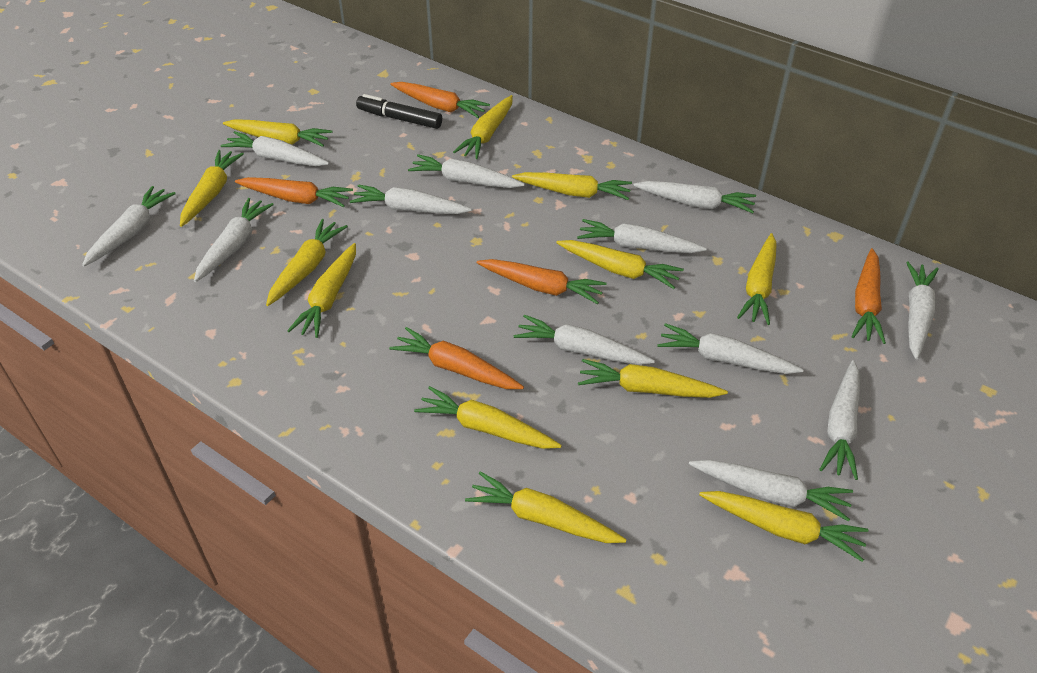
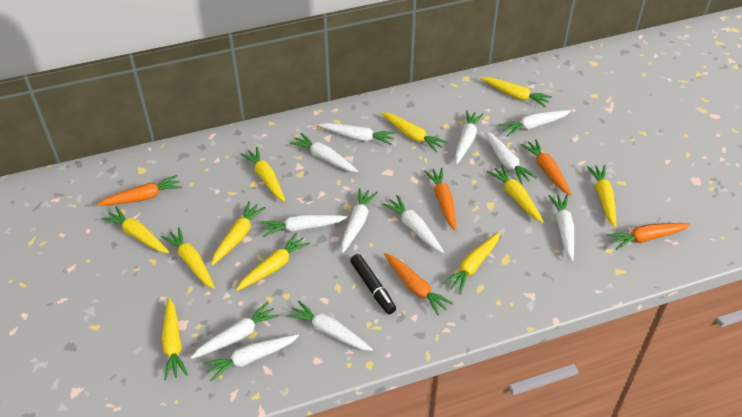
yellow carrot: [180,150,244,227] [223,119,332,147] [266,219,348,306] [287,243,356,338] [414,386,562,449] [453,95,513,159] [465,471,627,543] [512,172,632,200] [556,240,684,289] [578,359,728,398] [699,491,868,562] [737,233,777,325] = 12 -> [101,207,169,253] [161,227,215,289] [162,298,188,380] [211,201,266,266] [236,233,310,291] [241,147,285,202] [381,112,447,152] [443,232,500,294] [480,77,552,107] [487,165,544,223] [587,165,616,228] = 11

